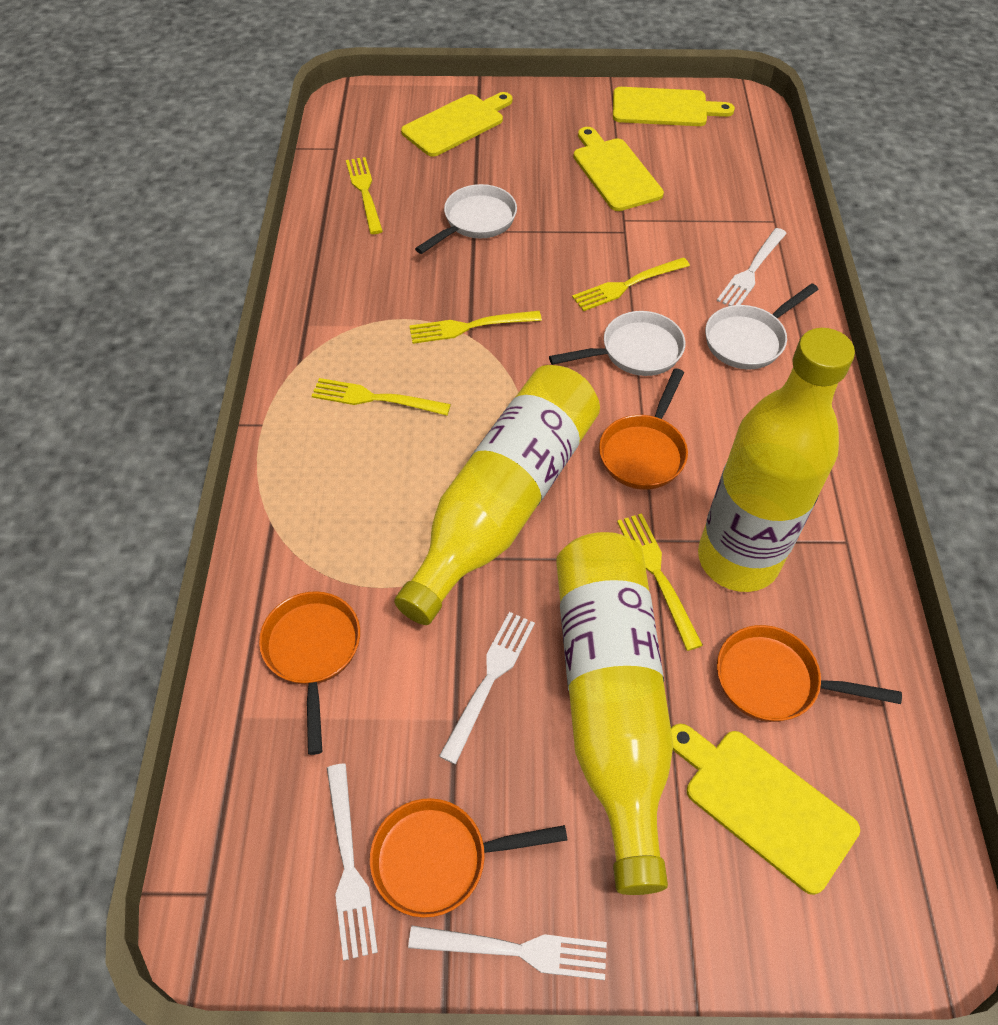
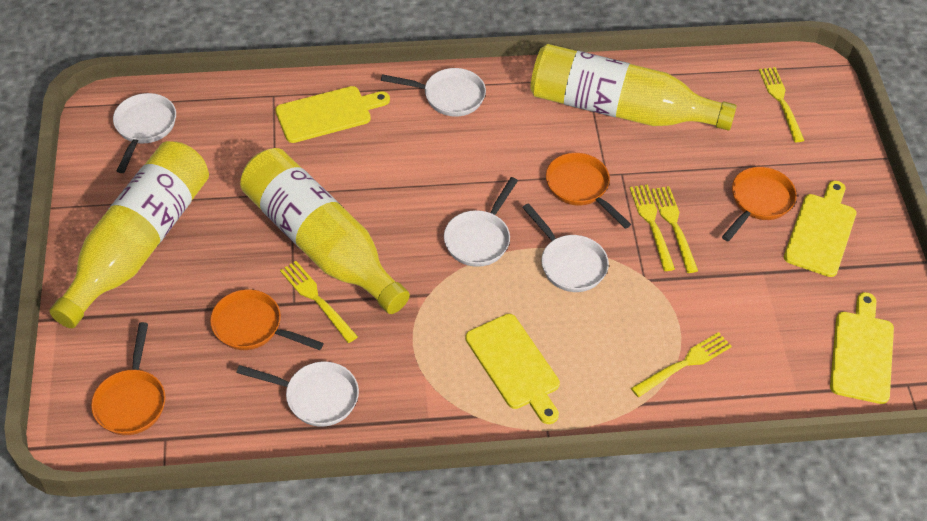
white fork: [327,763,378,961] [408,926,607,980] [439,612,535,764] [717,228,787,306] = 4 -> none = 0
white pan: [415,184,517,254] [549,311,685,376] [705,284,819,369] = 3 -> [113,93,176,173] [237,362,359,427] [381,68,486,117] [444,177,518,267] [522,203,609,292] = 5

